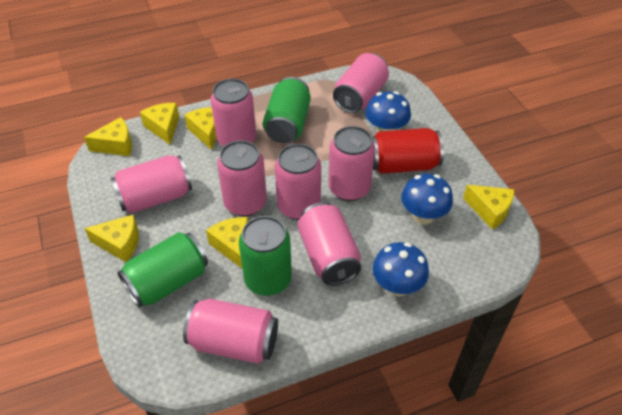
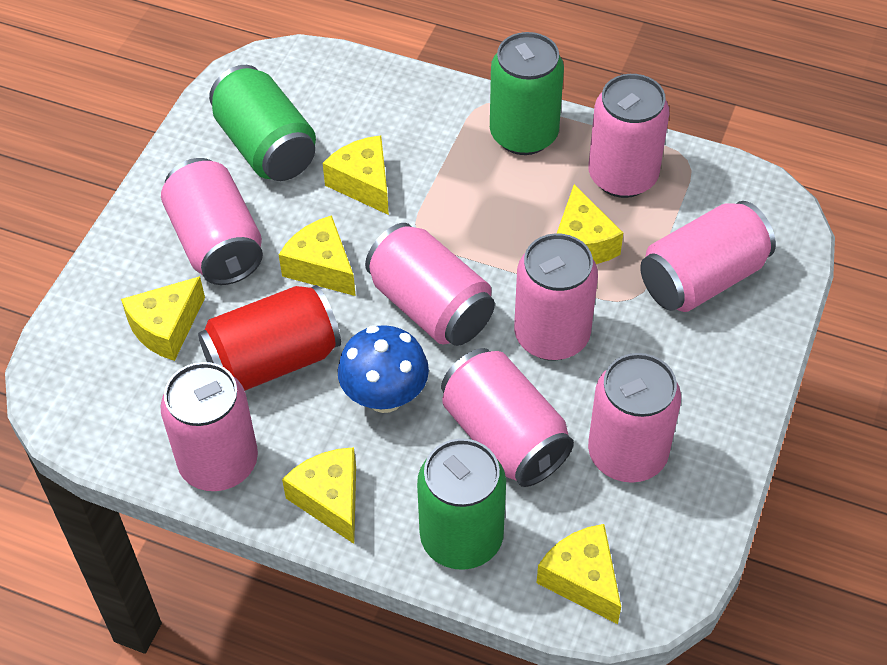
blue mushroom: [365,91,411,132] [372,242,429,297] [401,174,453,224] = 3 -> [338,325,429,413] = 1

